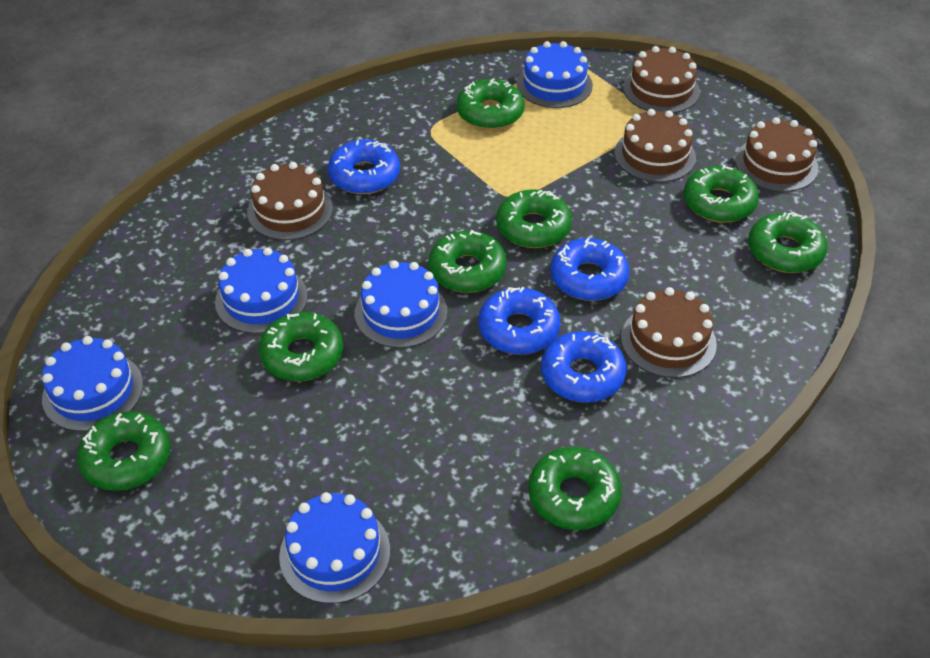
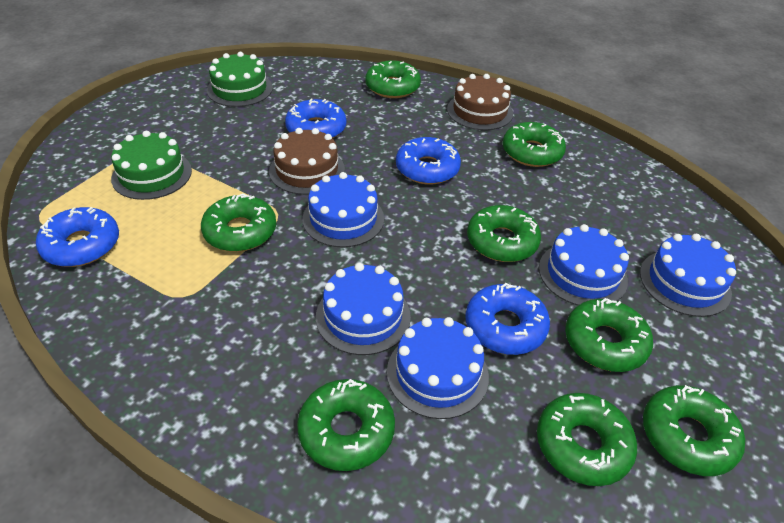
brown cake: [247,162,333,240] [614,109,696,182] [621,287,717,378] [623,46,700,113] [735,117,818,192] = 5 -> [269,128,345,195] [447,74,513,130] = 2
green cake: none = 0 -> [111,131,192,200] [207,52,273,107] = 2

